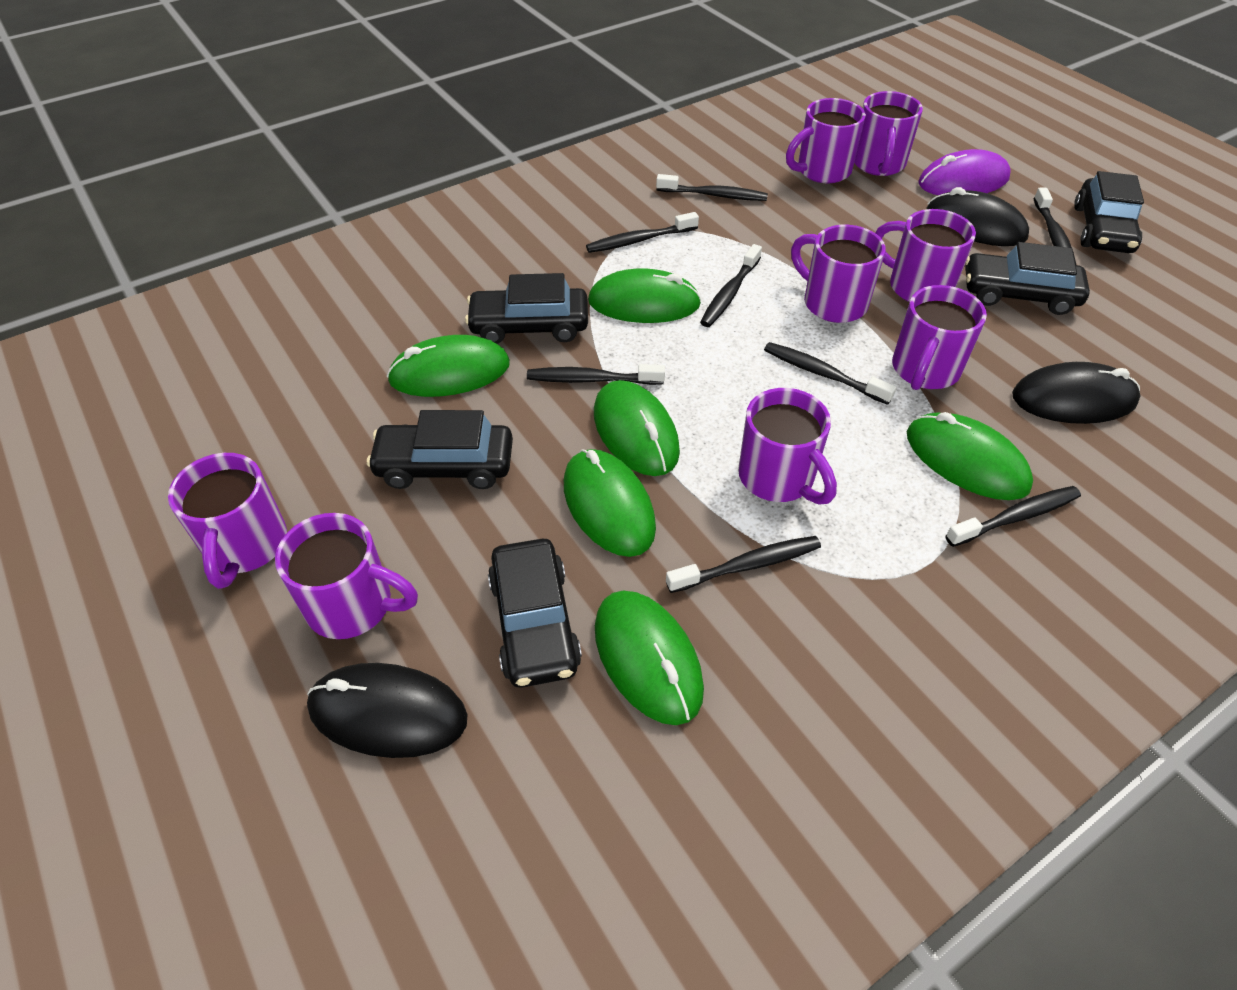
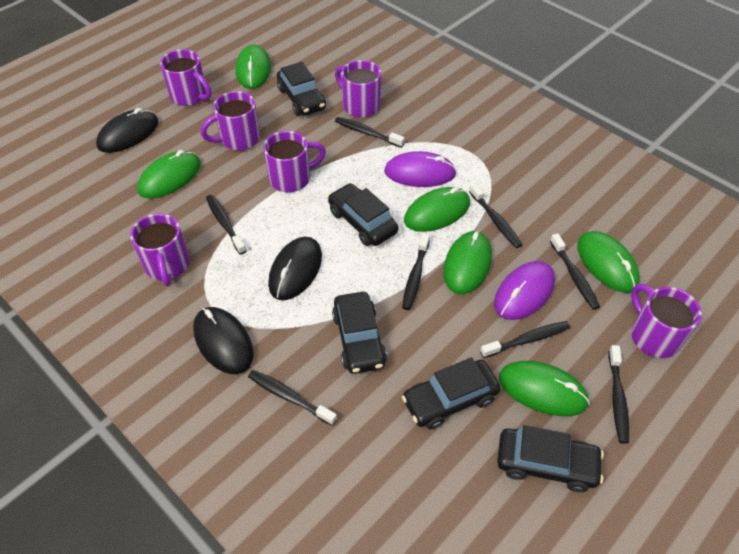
purple mouse: [918,149,1011,195] = 1 -> [384,151,457,187] [494,261,555,320] = 2
purple mug: [168,453,287,589] [275,513,418,639] [738,388,837,505] [786,98,866,183] [791,225,886,323] [854,91,923,176] [875,209,976,302] [892,285,987,390] = 8 -> [130,213,189,286] [160,49,212,106] [201,91,260,150] [263,131,326,192] [335,60,381,118] [631,284,702,358] = 6

